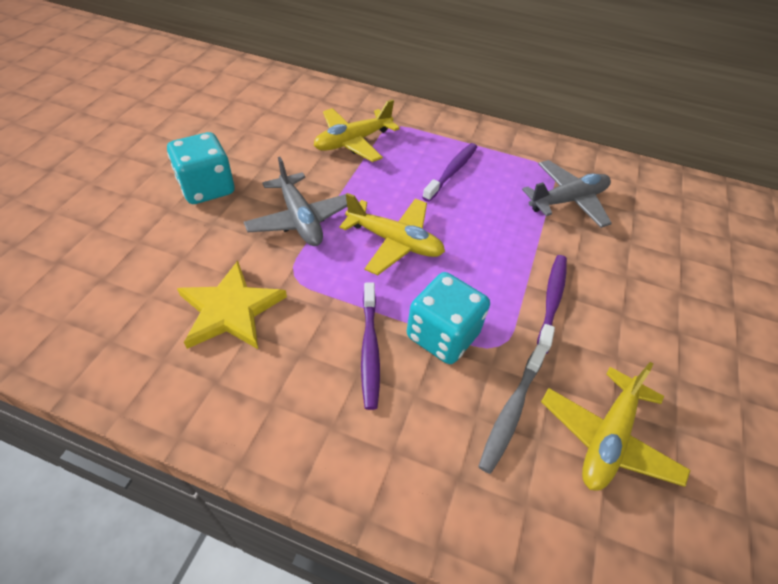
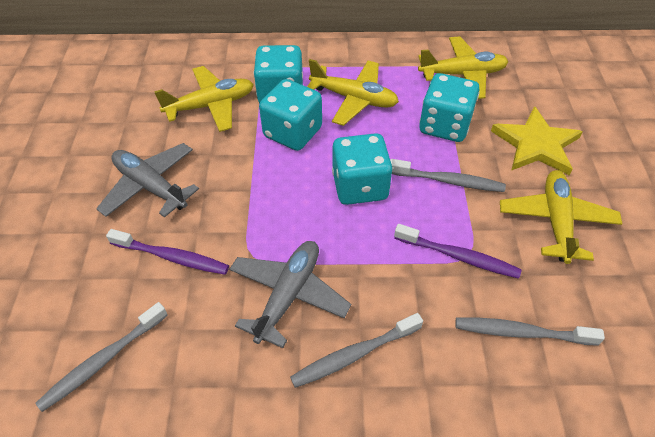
grey toothbrush: [478,344,548,474] = 1 -> [36,302,168,412] [290,313,423,388] [390,159,506,192] [455,318,605,346] = 4
purple toothbrush: [361,282,380,410] [422,143,477,202] [537,255,567,354] = 3 -> [106,229,229,275] [394,224,522,279] = 2
turquoise dice: [167,132,235,204] [407,272,490,364] = 2 -> [254,45,303,103] [259,79,322,151] [332,133,393,205] [419,73,479,142] = 4
yellow plane: [314,99,400,162] [339,193,445,275] [541,362,690,491] = 3 -> [154,66,254,132] [307,59,399,126] [418,36,508,99] [500,170,623,264] = 4

